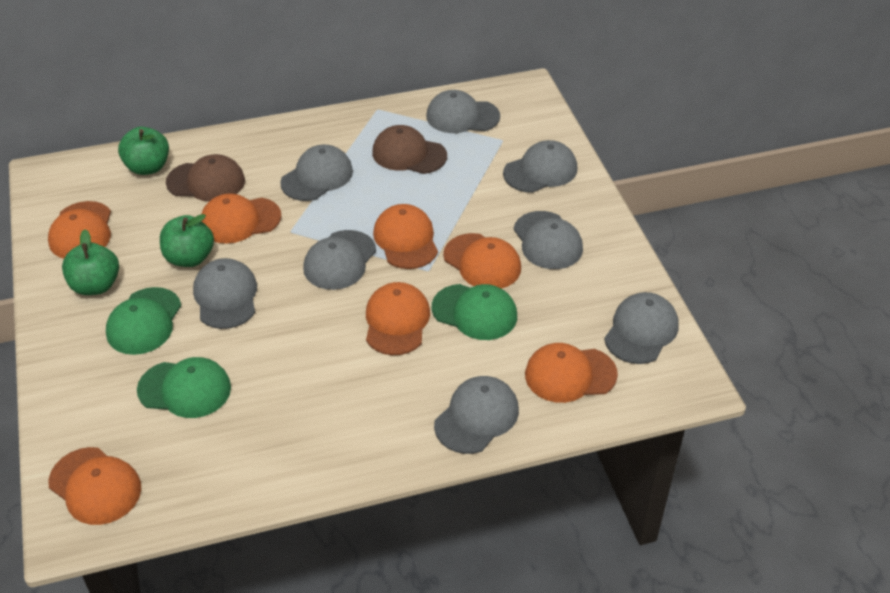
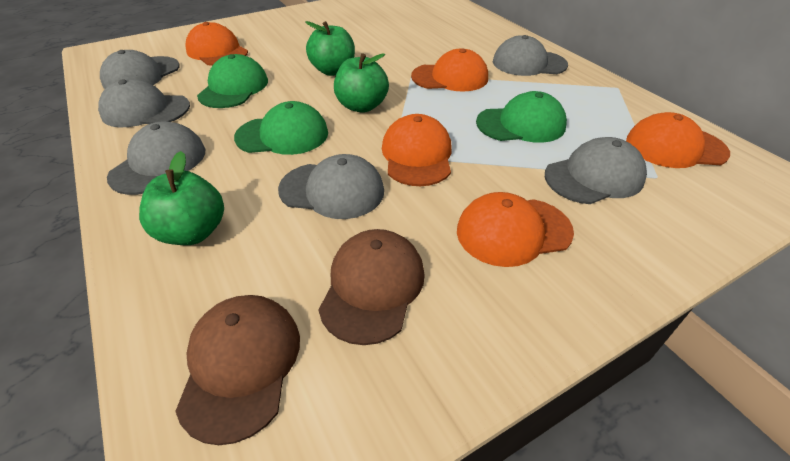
grey cap: [193,258,257,329] [280,145,353,201] [303,230,376,290] [426,90,500,133] [434,376,519,454] [503,140,577,193] [514,211,583,269] [604,292,679,364] = 8 -> [98,79,190,127] [100,50,180,89] [107,121,205,195] [278,154,384,219] [493,35,568,76] [545,137,647,204] = 6
orange cap: [48,201,111,259] [48,447,141,525] [201,193,281,244] [366,282,430,355] [373,204,438,269] [443,233,521,289] [525,343,618,403] = 7 -> [185,22,248,66] [382,114,452,186] [411,48,488,92] [457,192,574,267] [626,112,730,168] = 5

